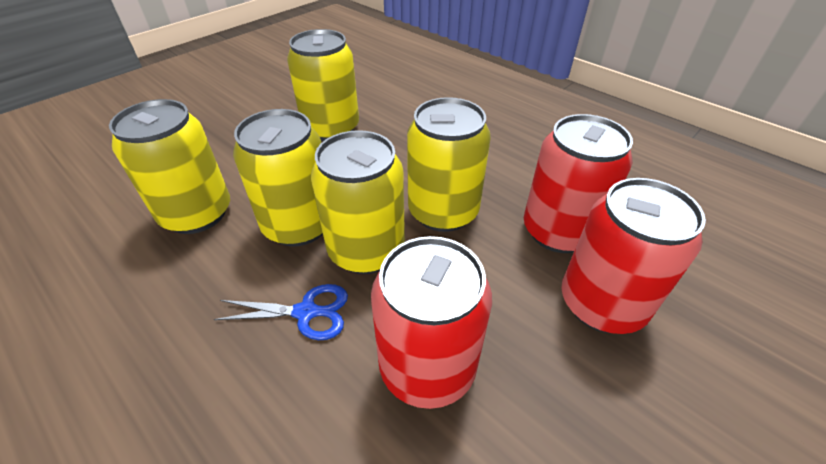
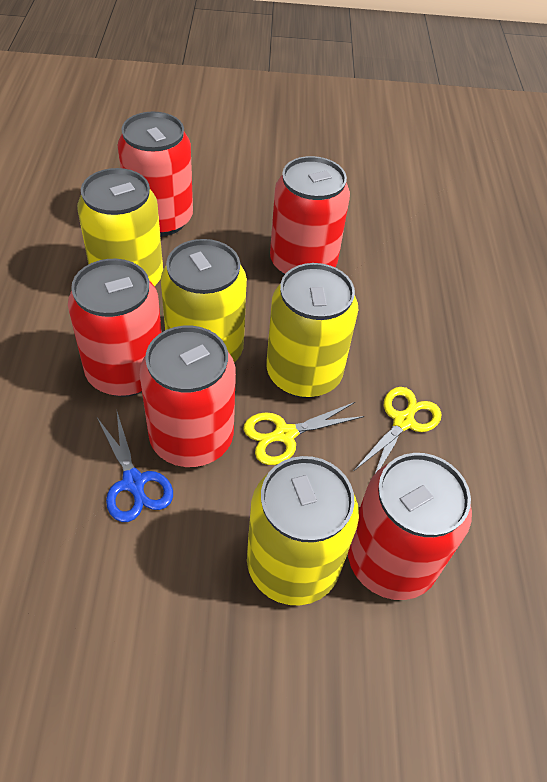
red can: [371,236,492,409] [524,114,633,253] [562,178,706,334] = 3 -> [68,259,162,397] [117,112,193,236] [140,326,236,467] [270,156,350,275] [348,453,472,600] = 5
yellow can: [109,99,230,234] [233,109,323,246] [287,29,359,141] [311,130,405,274] [407,97,491,232] = 5 -> [77,168,163,286] [160,239,247,362] [247,456,359,605] [266,263,358,398] = 4
yellow scissors: none = 0 -> [244,402,365,465] [354,387,441,473] = 2

